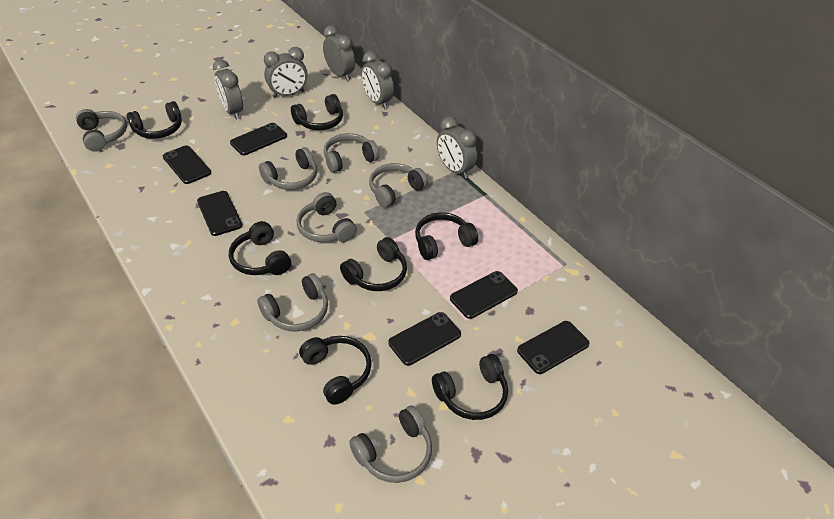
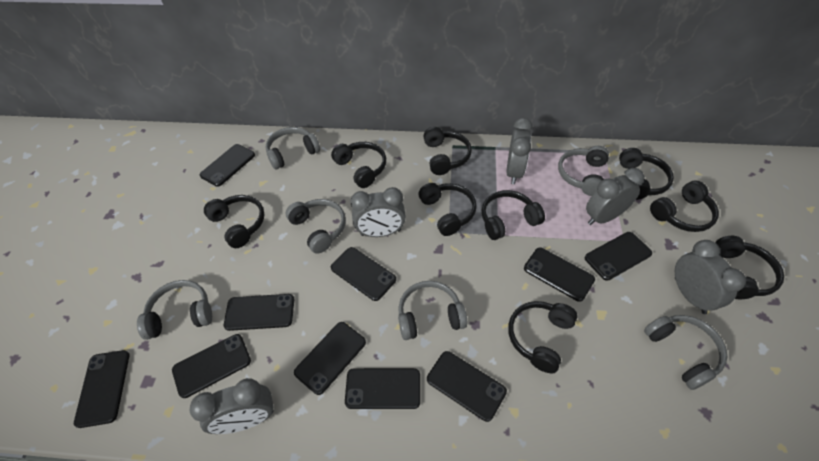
black headphones: [127,101,182,139] [229,221,291,275] [291,94,343,130] [299,336,372,405] [340,237,407,291] [415,212,478,260] [432,354,508,420] = 7 -> [204,195,264,248] [331,142,386,188] [419,183,477,236] [423,127,472,175] [482,190,545,240] [508,301,578,373] [619,148,674,200] [650,181,719,232] [715,236,784,299] = 9
black phone: [163,145,211,184] [197,191,242,236] [230,123,287,155] [388,312,461,366] [450,271,518,319] [517,321,590,374] = 6 -> [74,350,130,428] [172,334,251,398] [200,144,255,187] [224,294,294,331] [294,322,366,395] [331,247,396,301] [345,368,420,409] [427,351,507,422] [524,247,595,302] [585,232,652,281] = 10
grey headphones: [76,109,127,152] [257,273,328,332] [259,147,317,190] [297,192,357,242] [324,133,379,173] [349,406,432,483] [369,163,428,208] = 7 -> [137,280,212,340] [266,127,320,169] [285,199,346,254] [398,281,467,340] [558,146,609,196] [644,315,728,390] = 6

